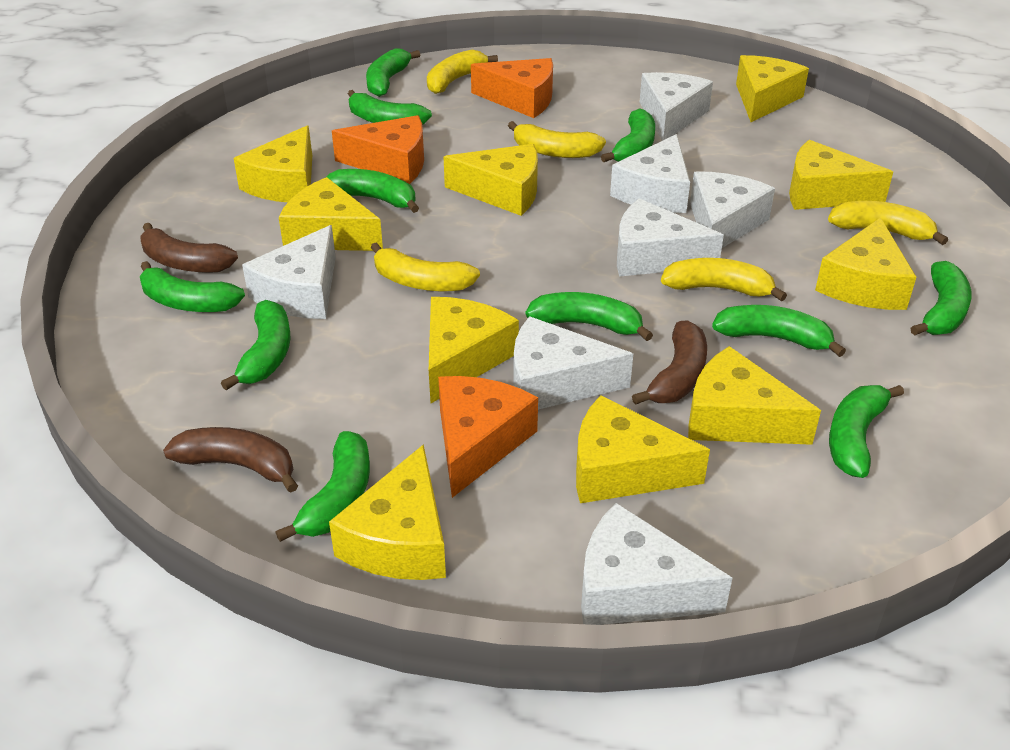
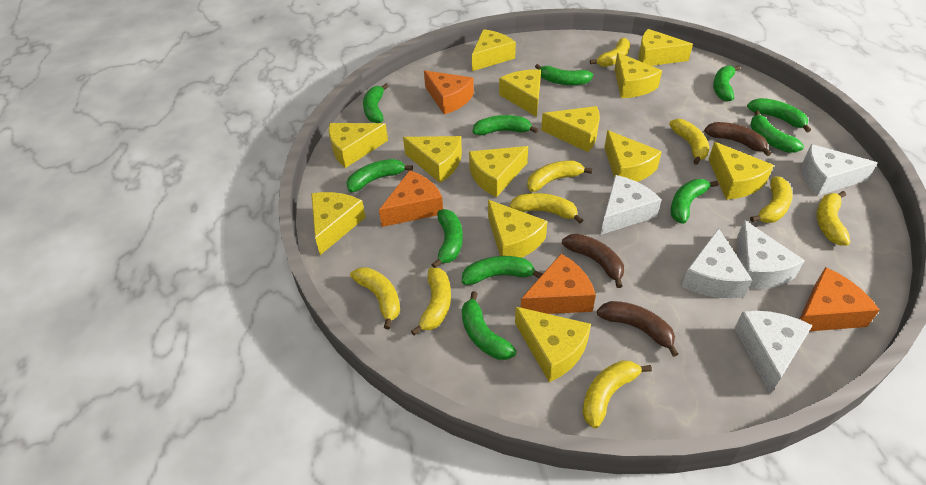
orange cheese: [332,115,424,184] [438,376,538,498] [471,58,553,118] = 3 -> [379,170,443,227] [424,70,474,114] [521,254,596,314] [800,267,880,331] = 4
white cheese: [242,225,336,319] [513,316,633,410] [581,503,732,625] [610,134,690,213] [617,198,724,277] [640,72,713,141] [690,171,775,248] = 7 -> [601,175,662,235] [681,228,752,298] [734,311,813,394] [737,220,805,289] [802,144,877,196] = 5
yellow banana: [370,242,480,291] [427,50,498,94] [508,121,606,158] [661,258,787,302] [828,201,948,245] = 5 -> [350,267,400,329] [411,268,451,336] [509,193,583,224] [527,161,593,192] [582,360,652,428] [590,38,630,67] [669,119,709,165] [750,177,792,223] [816,191,850,246] = 9
yellow cheese: [234,125,312,202] [279,177,383,251] [329,444,446,580] [429,297,519,403] [444,144,538,216] [576,395,710,503] [688,346,821,445] [736,55,809,122] [789,140,893,210] [815,217,916,310] = 10 -> [311,192,366,255] [329,123,388,168] [403,136,462,183] [469,146,528,197] [472,29,516,71] [488,200,548,258] [499,69,541,117] [515,307,591,382] [541,106,600,152] [604,130,662,182] [615,53,662,98] [638,29,693,66] [709,142,774,200] = 13

